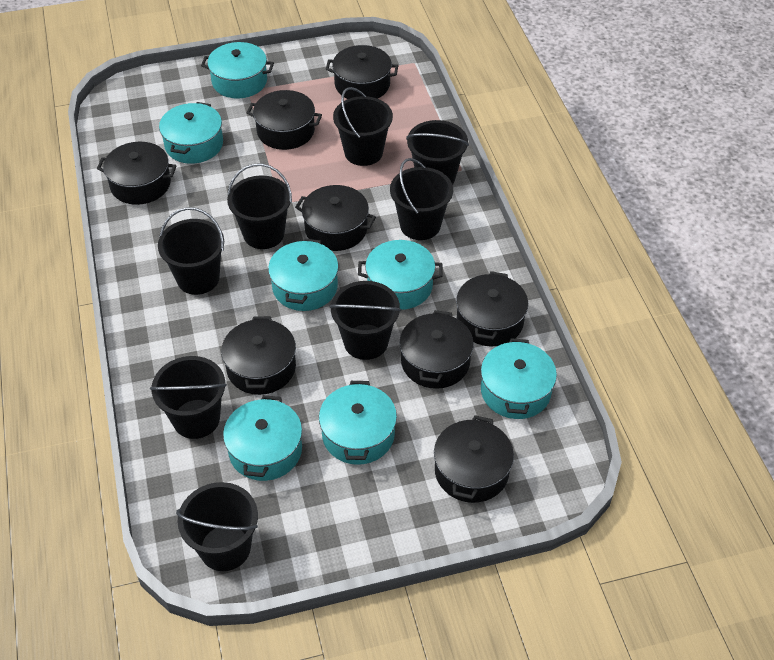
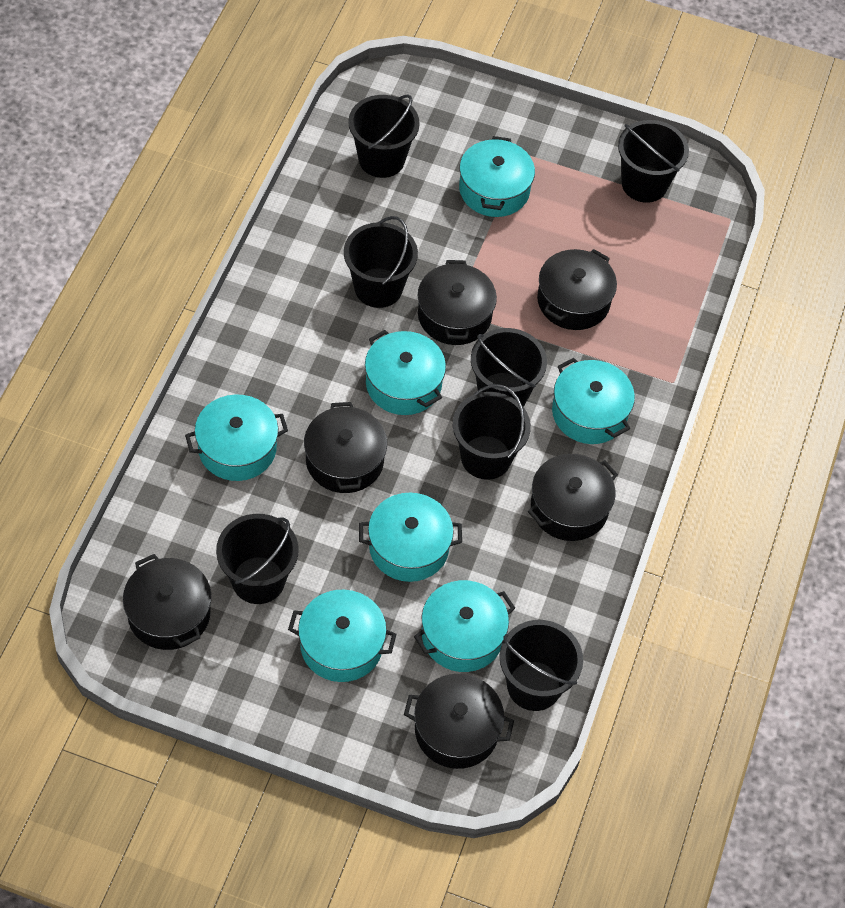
black bucket: [150,356,227,439] [158,207,224,295] [176,482,258,571] [227,163,292,249] [330,281,401,360] [333,87,393,166] [390,158,453,240] [406,120,469,185] = 8 -> [216,514,299,604] [344,216,418,308] [348,95,420,178] [453,384,531,480] [471,328,547,407] [500,620,583,711] [618,120,689,203] = 7
black pot: [97,142,177,205] [221,316,296,395] [247,90,322,150] [295,185,376,251] [326,45,398,99] [399,310,474,389] [434,415,514,503] [456,271,528,346] = 8 -> [123,554,211,650] [304,402,387,493] [404,674,514,769] [418,260,497,345] [528,454,618,541] [537,249,617,330] = 6

